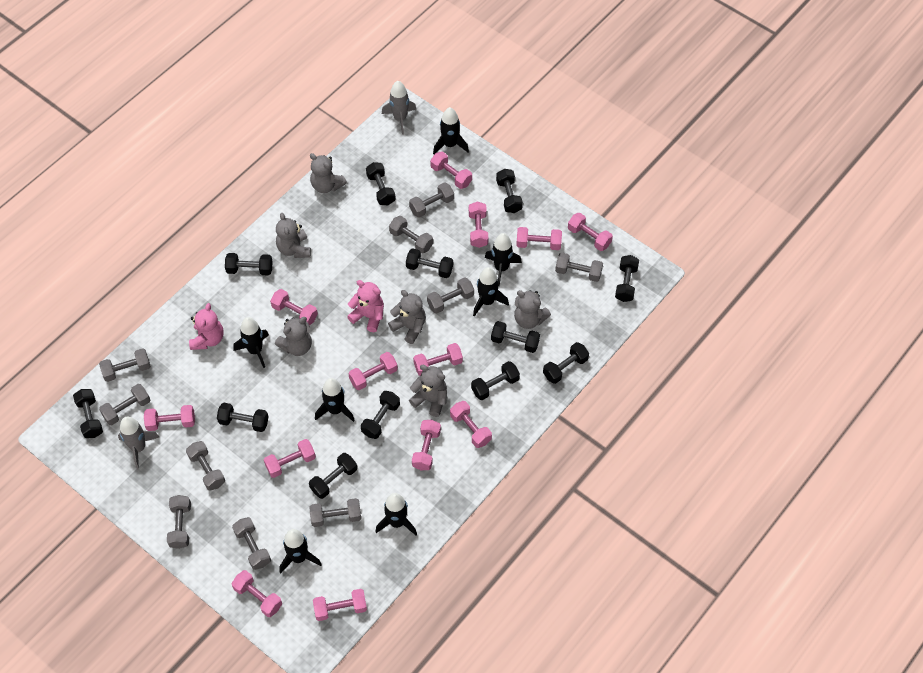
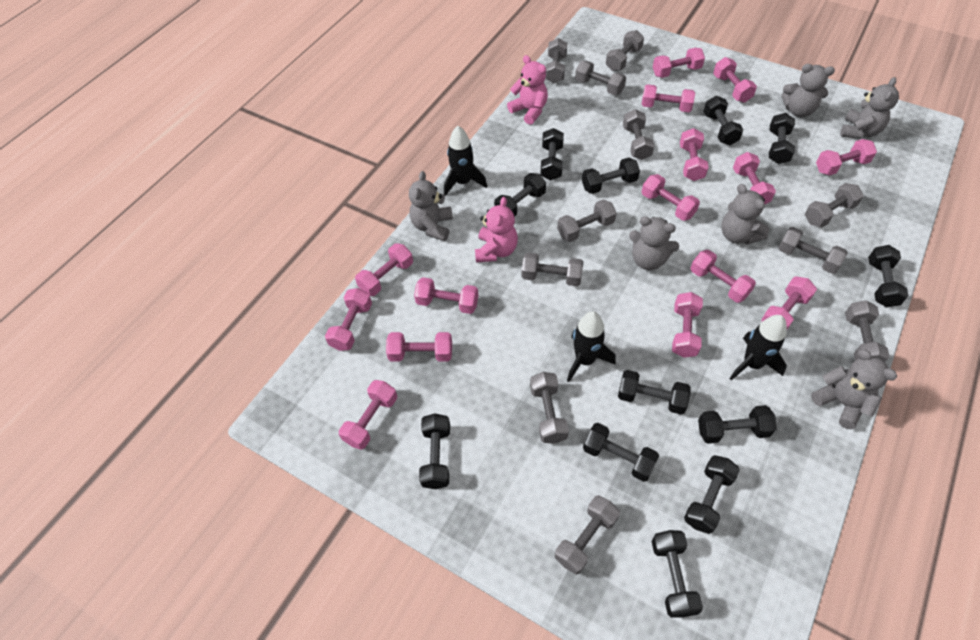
black rocket: [233,317,269,368] [279,529,322,573] [315,378,355,422] [375,493,417,535] [433,107,469,154] [473,267,509,317] [485,233,522,286] = 7 -> [444,126,487,196] [567,311,616,382] [729,315,787,380] = 3
grey dumbbell: [99,348,151,382] [99,384,150,425] [167,495,191,549] [186,441,225,490] [232,517,271,570] [309,498,361,527] [389,216,433,254] [409,182,454,218] [427,277,474,314] [555,253,603,282] = 10 -> [521,252,583,286] [530,372,569,444] [545,38,567,83] [555,495,620,575] [557,199,616,242] [575,61,626,95] [606,30,644,71] [623,109,655,160] [778,227,848,274] [805,183,864,228] [845,300,890,362] = 11
grey rocket: [118,417,159,469] [382,81,416,135] = 2 -> none = 0
pink dumbbell: [144,405,195,431] [232,570,282,617] [264,439,316,478] [270,289,318,325] [313,589,367,621] [348,352,398,390] [412,420,441,470] [413,343,463,376] [430,151,472,189] [450,401,492,448] [469,201,488,248] [516,227,562,250] [568,213,613,251] = 13 -> [325,288,372,351] [339,380,397,450] [355,243,413,296] [386,332,452,362] [414,277,479,314] [641,84,695,112] [642,174,700,221] [653,48,705,78] [672,292,703,358] [680,128,709,181] [690,250,756,303] [713,57,757,103] [733,152,776,204] [762,277,817,329] [816,139,877,176] = 15

